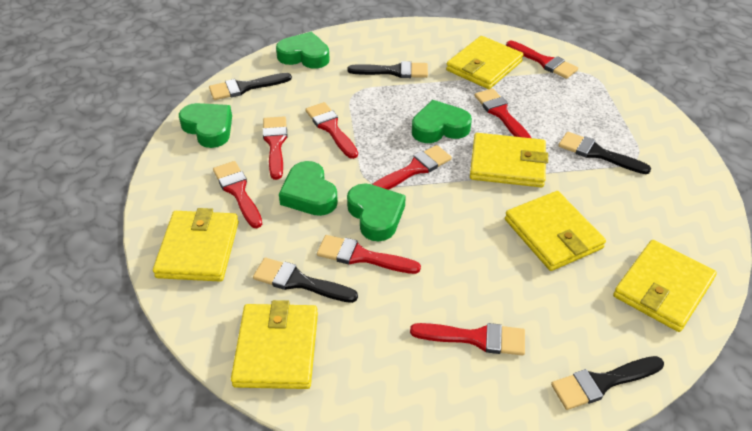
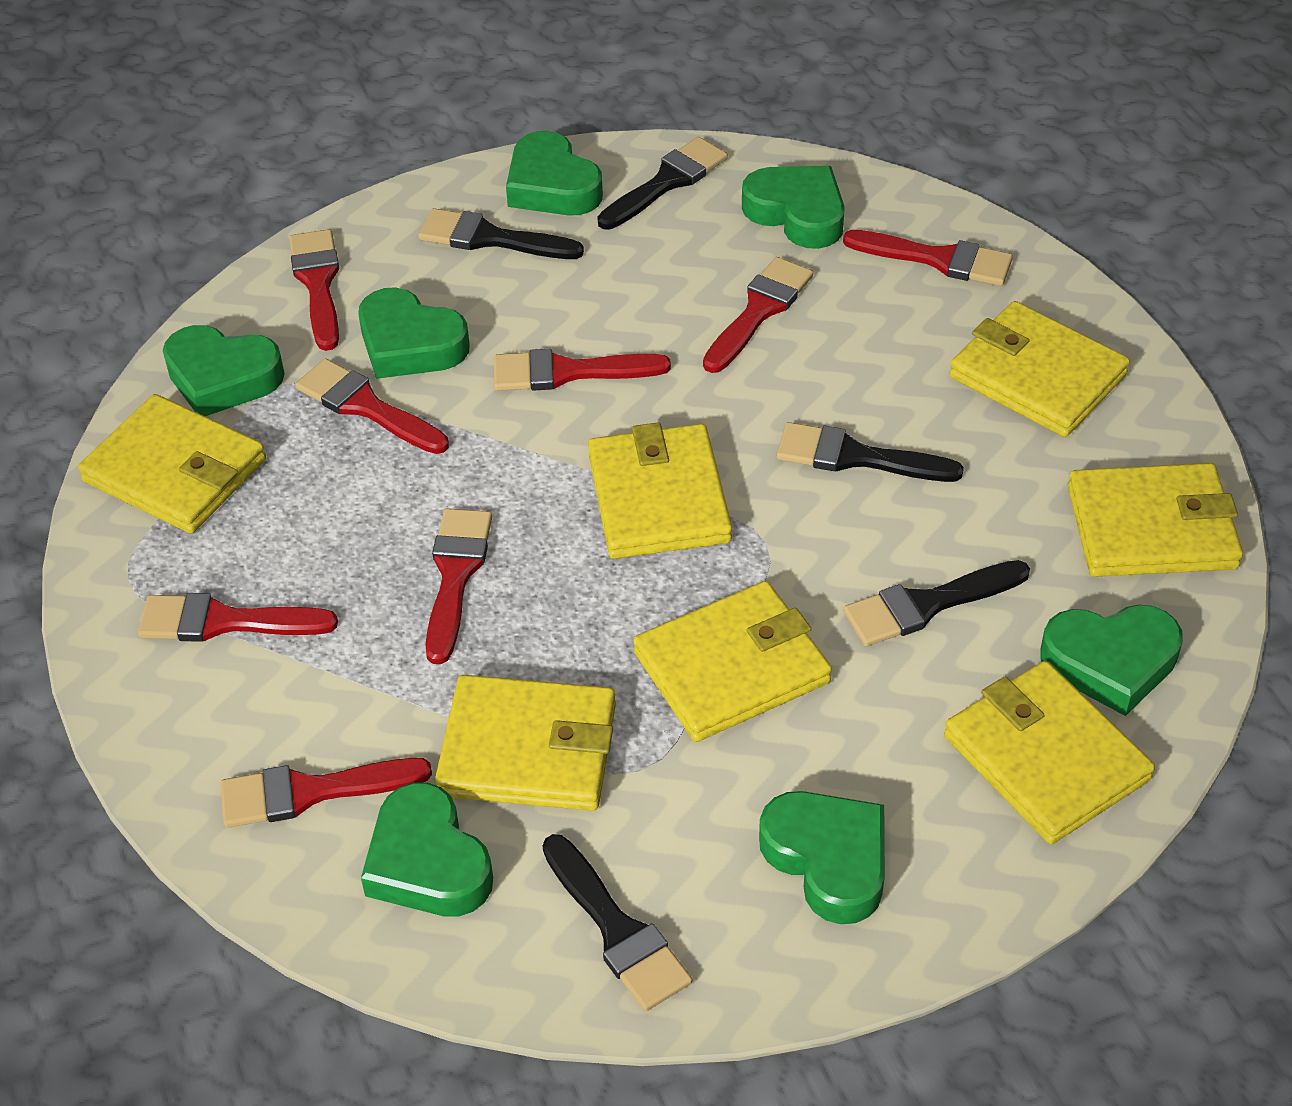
green heart: [179,103,232,148] [276,32,330,69] [279,161,338,216] [347,183,406,241] [412,100,472,143] = 5 -> [163,325,285,416] [358,287,470,379] [361,783,493,917] [506,131,603,216] [742,166,845,249] [759,791,885,924] [1040,605,1183,716] = 7
yellow wallet: [153,208,239,282] [231,300,318,389] [446,36,524,89] [470,133,548,187] [505,191,606,271] [613,240,717,332] = 6 -> [78,394,266,533] [435,675,616,811] [588,423,732,559] [633,581,832,742] [944,661,1155,844] [949,301,1130,437] [1067,463,1243,577] = 7

